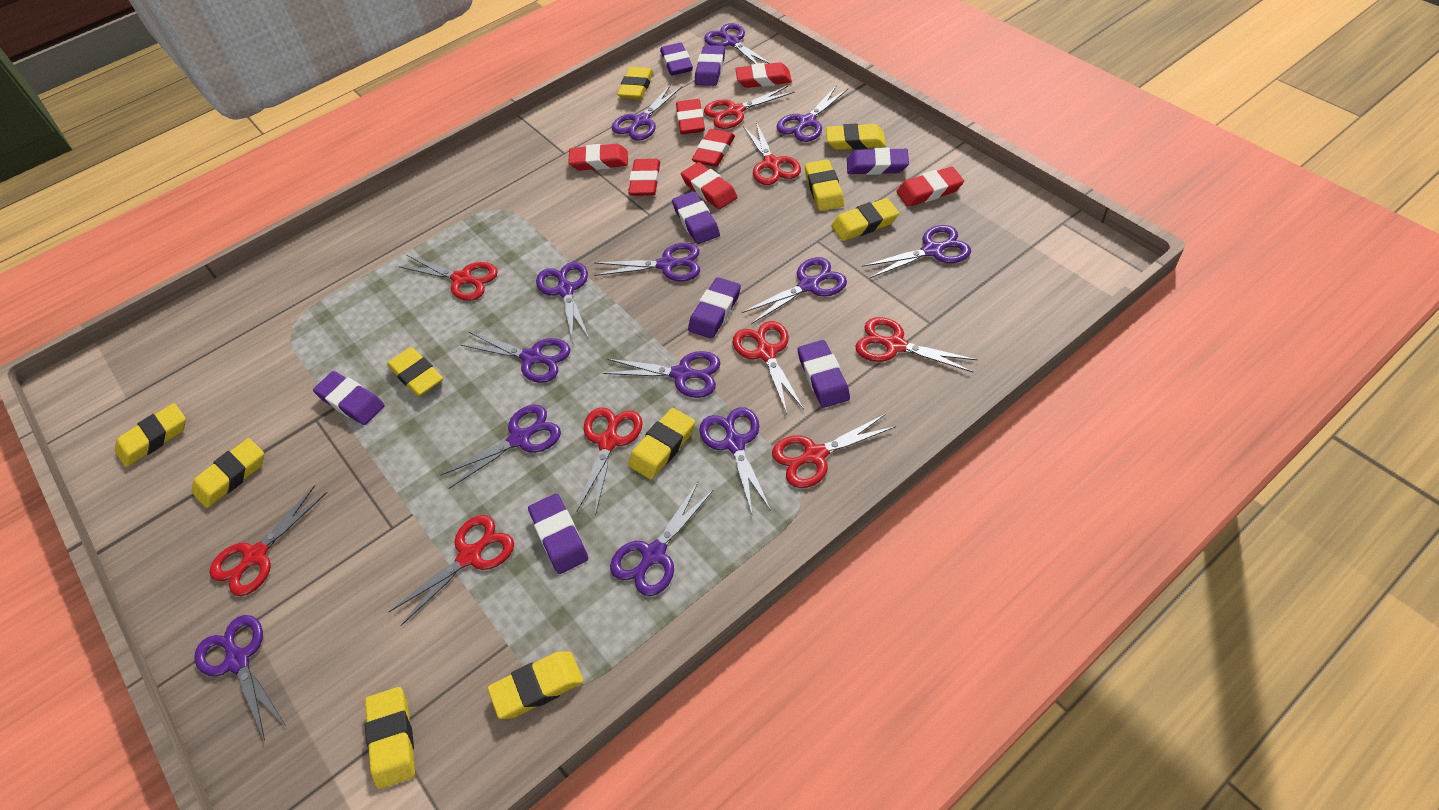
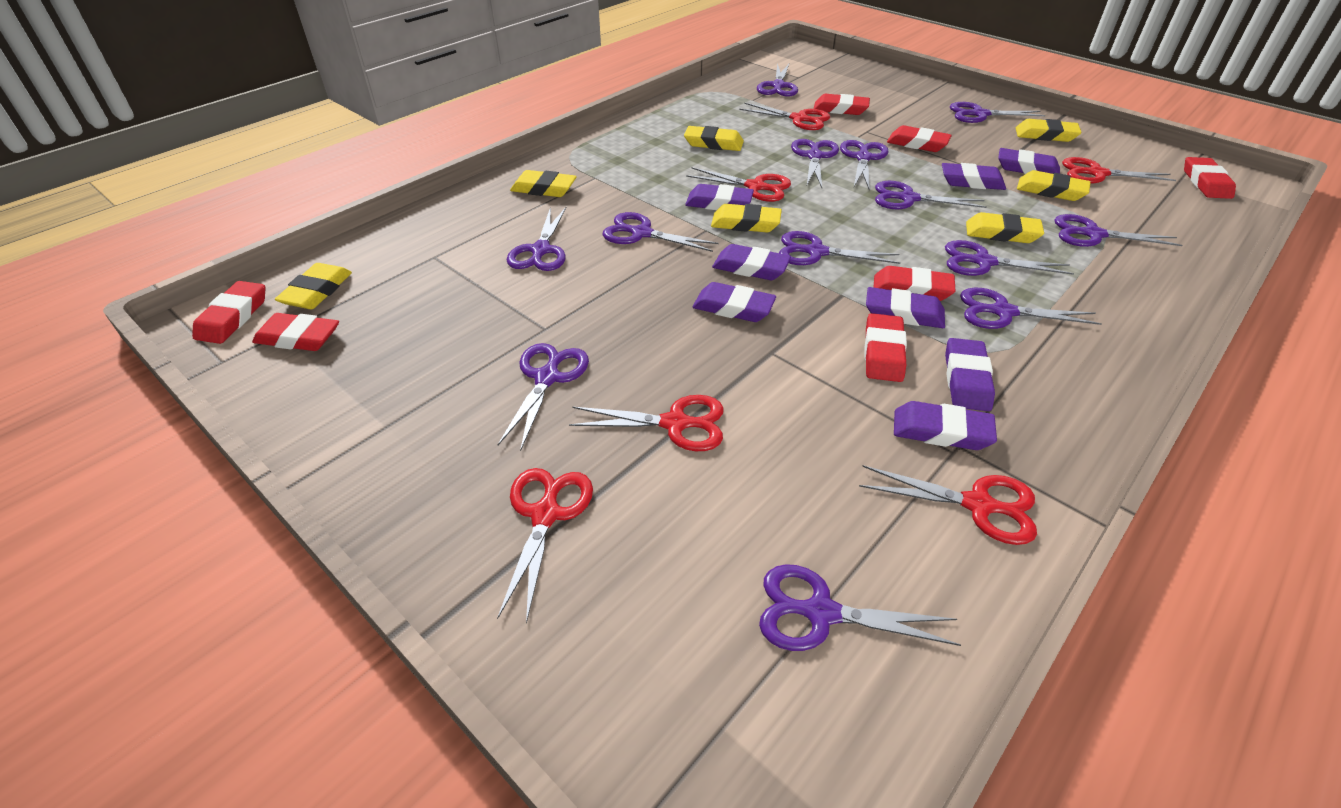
red scissors: [209,485,327,596] [389,515,514,626] [398,255,498,301] [576,407,643,516] [704,86,795,129] [733,321,804,414] [743,122,801,185] [772,414,896,488] [856,317,978,372] = 9 -> [497,468,593,624] [569,395,724,451] [686,167,791,202] [739,103,830,130] [859,465,1037,545] [1062,157,1176,184] = 6
yellow eraser: [115,403,186,467] [192,438,264,508] [365,687,415,789] [387,347,443,397] [488,651,584,719] [617,67,653,99] [628,408,695,479] [805,159,844,211] [826,124,886,150] [831,198,899,241] = 10 -> [275,263,352,309] [510,170,577,197] [684,126,744,151] [711,204,782,232] [966,212,1044,243] [1016,119,1082,142] [1017,170,1091,201] = 7

